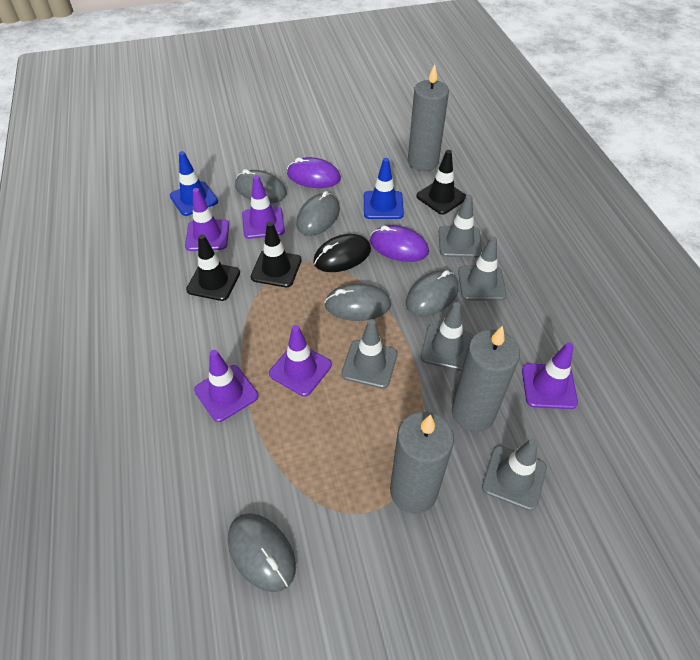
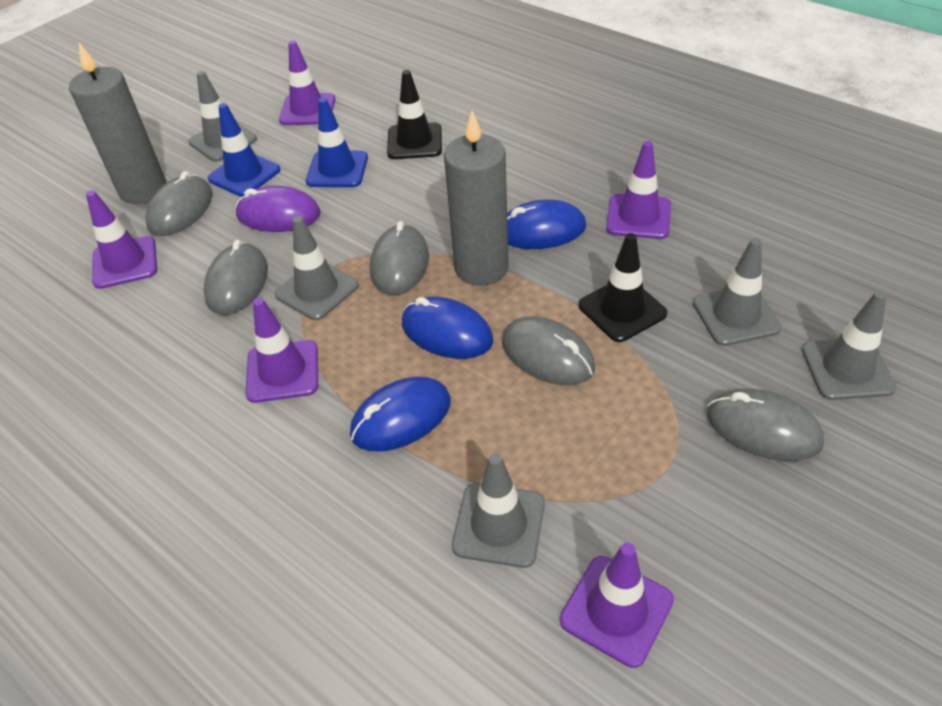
black mouse: [313,234,371,272] = 1 -> none = 0
black traffic cone: [186,234,240,301] [251,222,301,287] [416,150,466,215] = 3 -> [387,70,442,159] [578,233,667,342] = 2
blue mouse: none = 0 -> [350,376,451,452] [402,297,493,359] [507,199,586,249] = 3
grey candle: [390,412,454,514] [408,64,449,171] [452,325,520,432] = 3 -> [69,43,166,204] [444,111,509,286] = 2
purple mouse: [287,157,341,188] [370,225,429,262] = 2 -> [236,186,321,232] = 1

